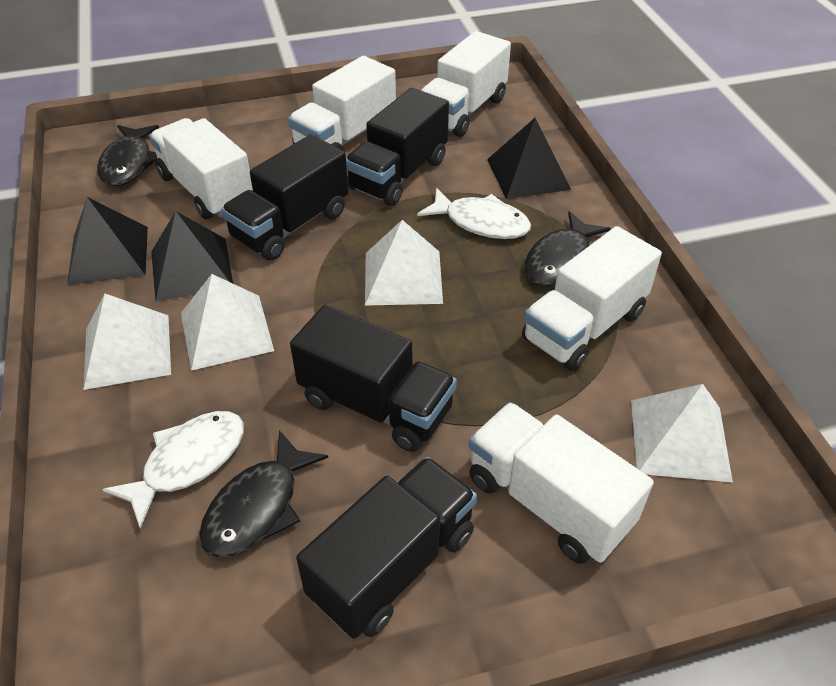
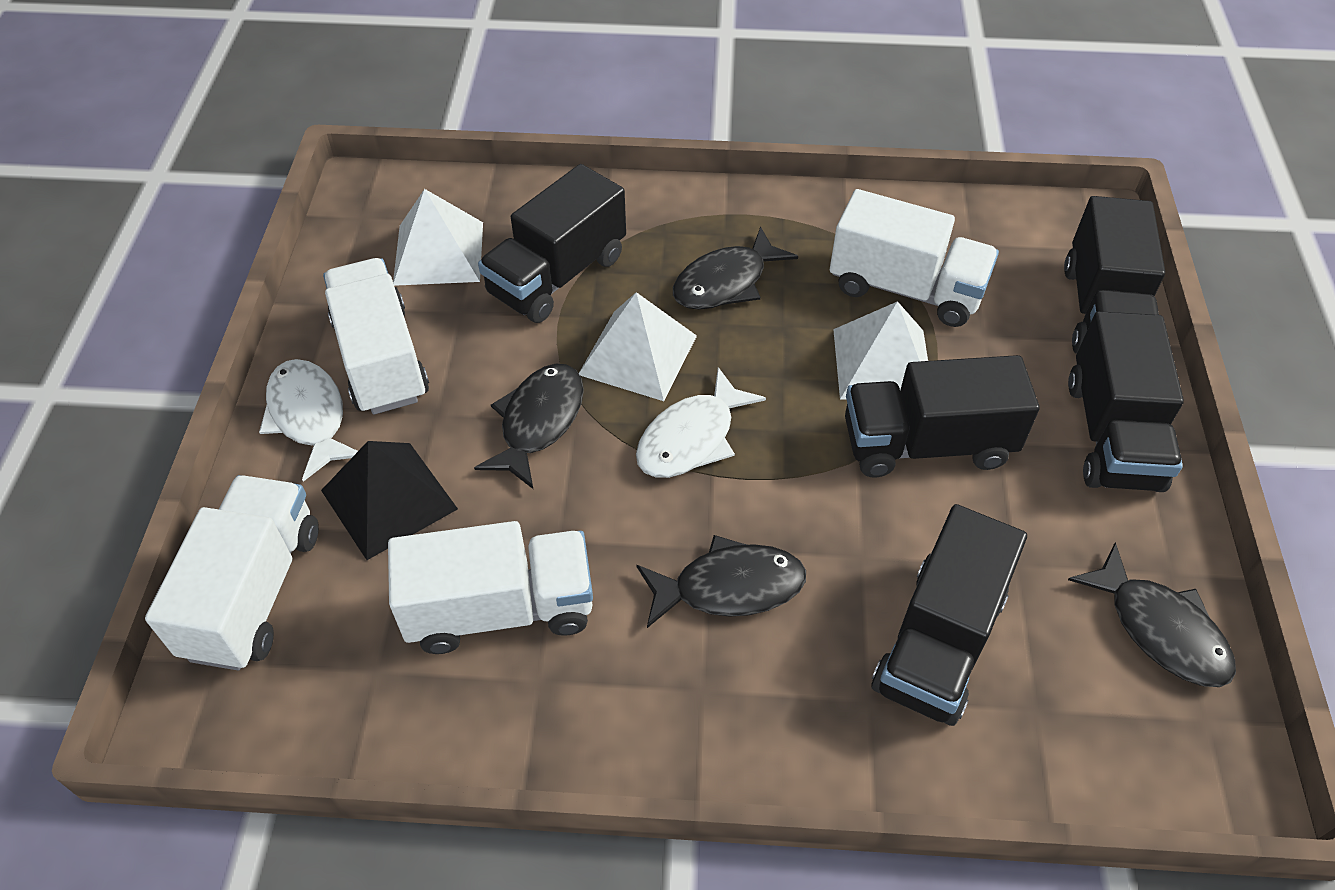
black fish: [97,125,159,186] [199,430,328,558] [524,211,611,286] = 3 -> [474,364,584,489] [637,535,806,628] [673,226,798,310] [1068,543,1236,687] = 4
black pyramid: [67,197,148,285] [151,211,233,302] [487,118,571,199] = 3 -> [321,441,458,560] = 1
black truck: [221,134,348,260] [290,305,457,452] [296,457,477,639] [346,88,449,206] = 4 -> [478,164,626,323] [845,355,1040,478] [872,504,1027,726] [1064,196,1165,354] [1068,311,1184,492] = 5
white pyramid: [84,294,171,390] [181,274,274,371] [365,220,443,306] [631,384,733,482] = 4 -> [393,189,483,286] [579,292,697,401] [833,301,928,399] = 3
white truck: [149,118,253,219] [288,56,396,151] [421,31,511,137] [469,402,654,564] [522,226,662,371] = 5 -> [145,475,319,670] [323,258,429,414] [388,521,593,654] [830,189,999,327] = 4

